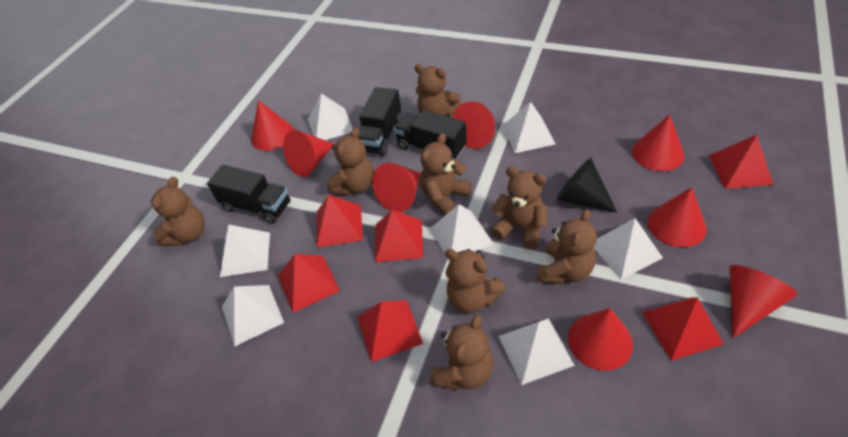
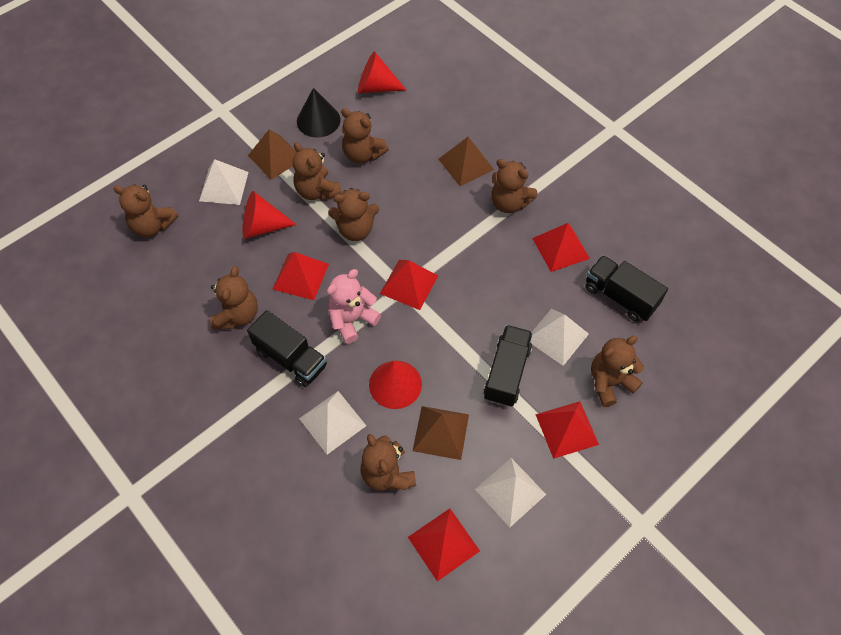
brown pyramid: none = 0 -> [248,129,297,180] [413,406,469,460] [438,137,494,186] = 3
pink teddy bear: none = 0 -> [327,269,381,344] = 1
red cone: [251,100,294,151] [283,130,335,177] [372,163,421,212] [453,101,495,149] [568,308,633,371] [632,114,684,171] [648,187,707,247] [729,265,797,338] = 8 -> [243,191,297,239] [358,51,406,93] [369,361,422,409] = 3
red pyramid: [278,254,340,313] [316,195,363,248] [358,300,423,362] [375,210,423,262] [642,297,724,361] [709,135,774,189] = 6 -> [272,252,329,300] [380,260,439,310] [408,508,480,581] [532,223,590,272] [535,401,599,459] = 5
white pyramid: [220,224,270,277] [222,285,284,347] [308,93,353,140] [430,204,493,262] [499,318,575,385] [503,101,556,153] [593,218,663,279] = 7 -> [199,159,249,205] [299,391,366,455] [475,458,546,527] [530,309,589,366] = 4

